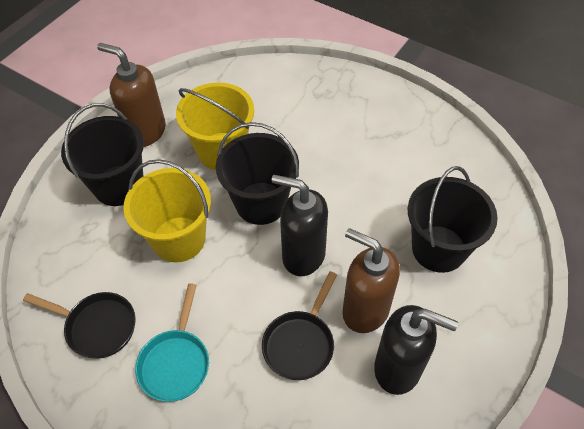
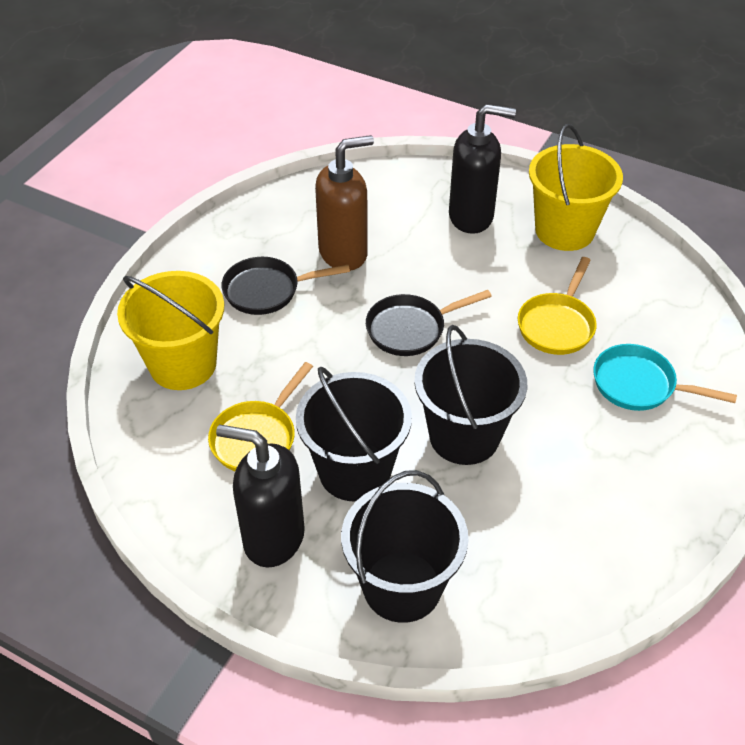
brown soap dispenser: [97,43,166,147] [342,228,400,333] = 2 -> [315,135,374,271] = 1
yellow pan: none = 0 -> [208,362,313,471] [518,257,597,355] = 2

